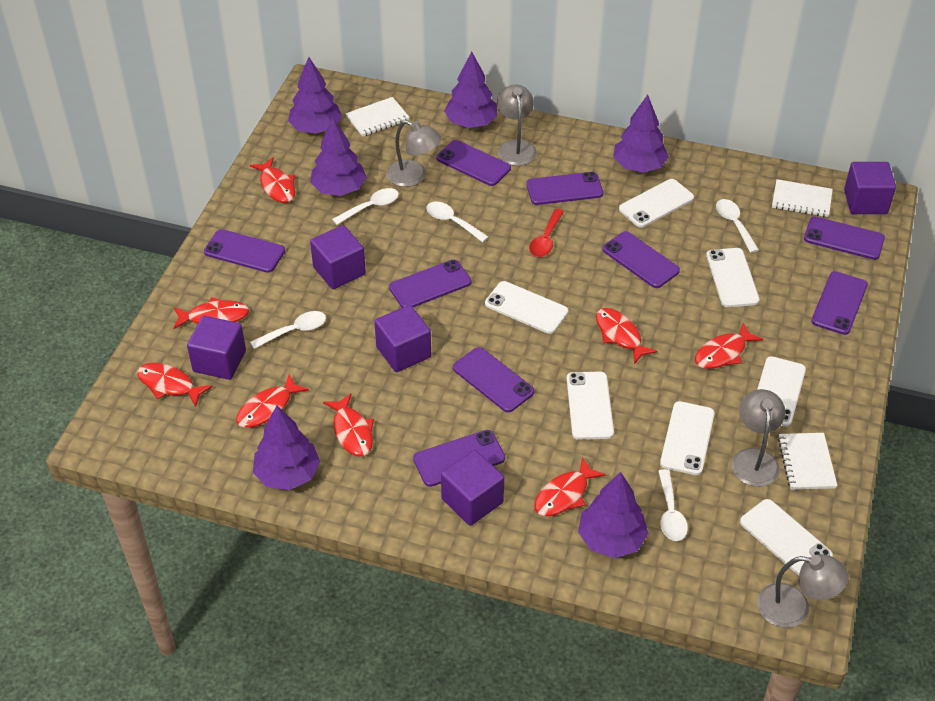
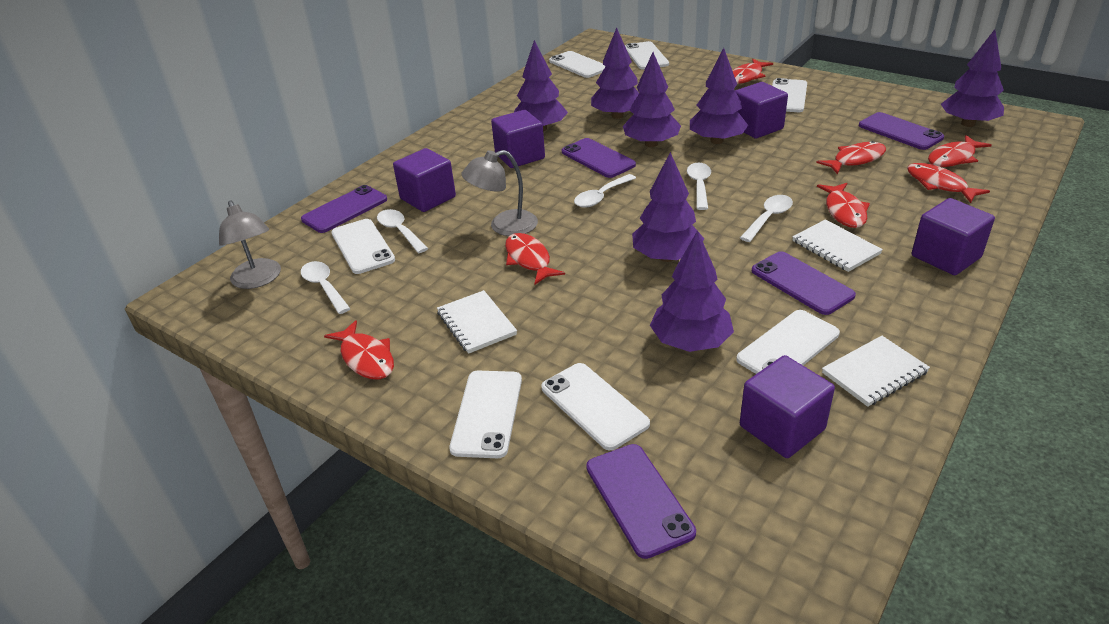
grey lamp: [386,120,441,187] [497,84,537,166] [732,389,785,487] [757,554,849,628] = 4 -> [219,201,281,289] [461,150,538,236] = 2
purple phone: [204,229,285,273] [389,260,472,308] [413,430,505,487] [436,140,511,186] [453,347,534,412] [527,172,603,205] [602,231,680,288] [804,217,885,260] [811,271,868,335] = 9 -> [301,185,387,233] [562,138,636,178] [586,444,696,559] [752,251,856,315] [859,112,944,150] = 5
purple tree: [253,406,320,490] [288,57,342,134] [310,117,367,196] [444,51,498,128] [578,472,648,558] [613,95,669,173] = 6 -> [514,40,568,131] [591,27,639,119] [623,52,681,147] [632,152,704,262] [650,230,734,352] [690,48,748,144] [941,29,1004,127] = 7
red fish: [137,363,213,407] [173,297,249,329] [236,374,309,428] [250,157,295,203] [323,393,374,457] [534,457,606,516] [596,308,658,364] [695,323,763,369] = 8 -> [324,320,394,380] [505,233,565,284] [732,59,773,84] [816,141,886,174] [817,183,870,228] [907,163,990,203] [928,135,992,167] = 7
red spoon: [529,209,564,257] = 1 -> none = 0

